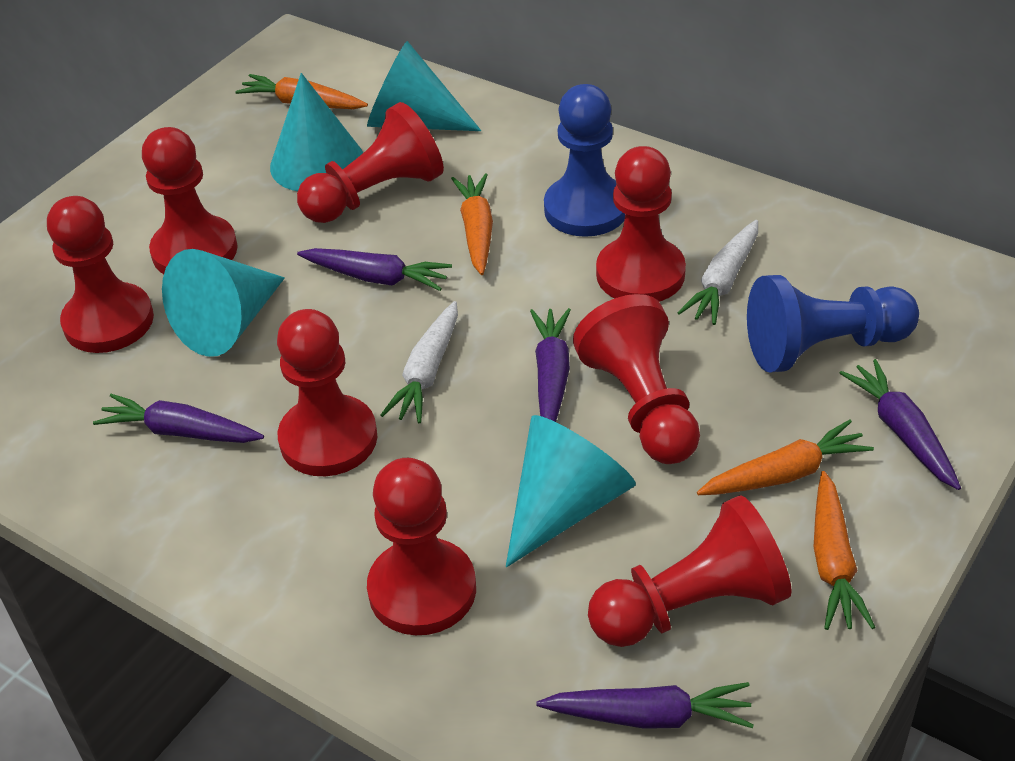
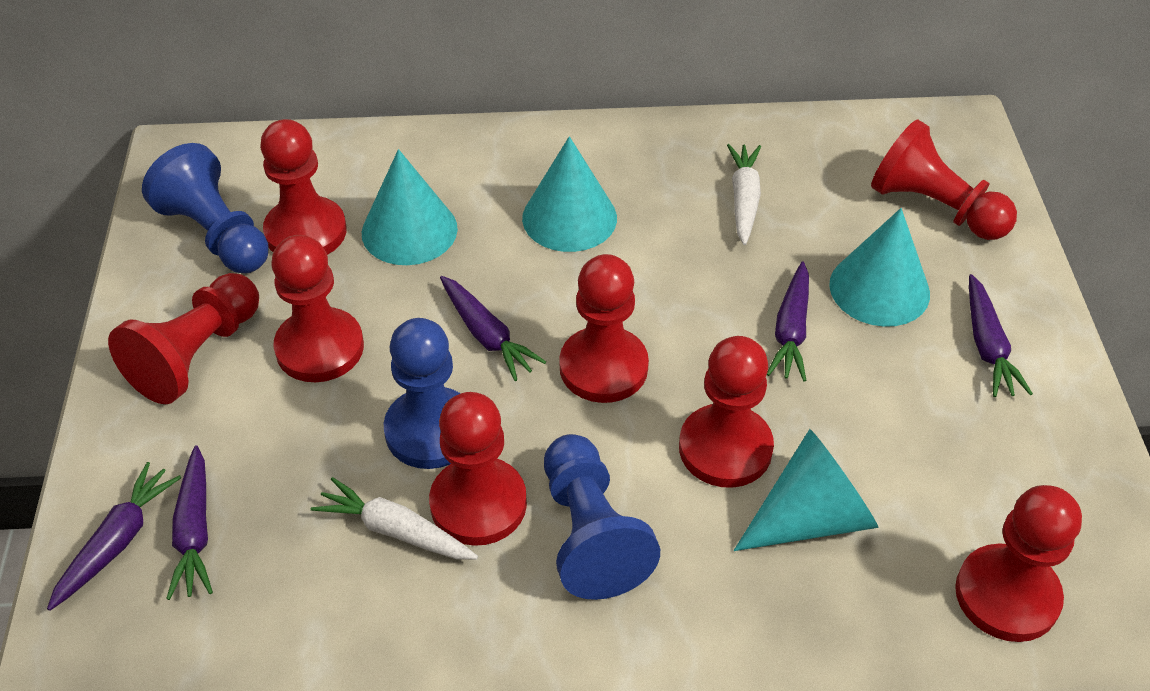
blue pawn: [544,84,625,237] [747,275,919,373] = 2 -> [142,143,269,273] [384,318,461,469] [544,434,660,600] = 3
orange carrot: [235,74,368,109] [451,173,493,275] [697,420,874,495] [814,471,875,630] = 4 -> none = 0

